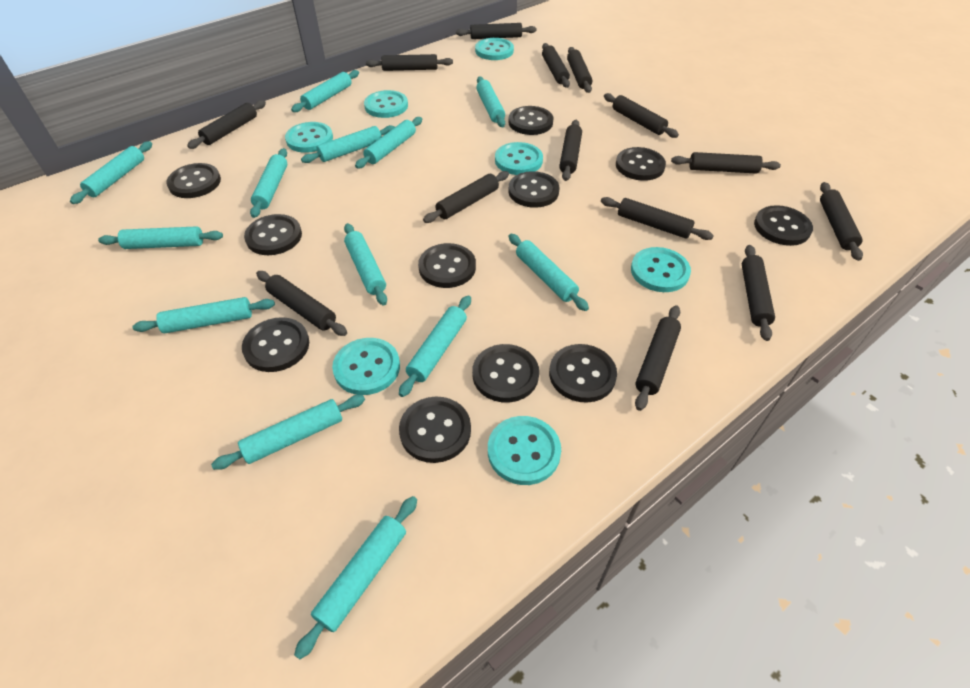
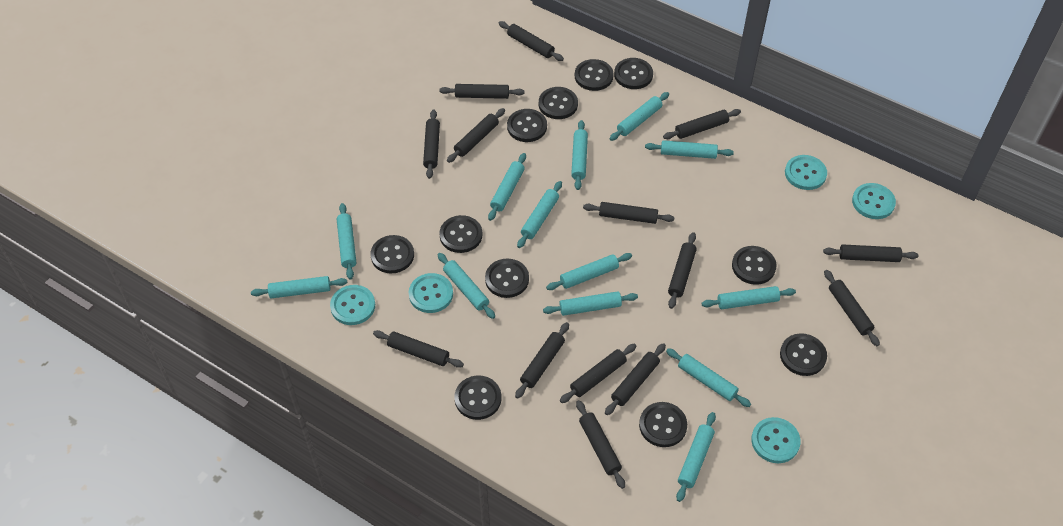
turquoise button: [285,122,333,153] [332,338,400,395] [364,90,408,118] [475,38,514,60] [488,416,561,485] [495,142,543,175] [631,247,691,292] = 7 -> [330,285,375,325] [409,273,453,313] [751,417,801,463] [785,155,827,190] [852,183,896,219] = 5

